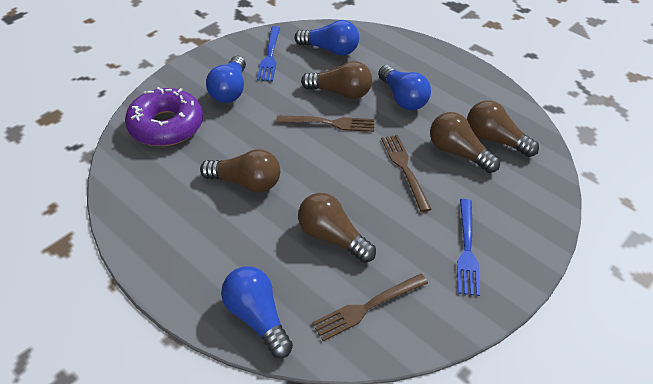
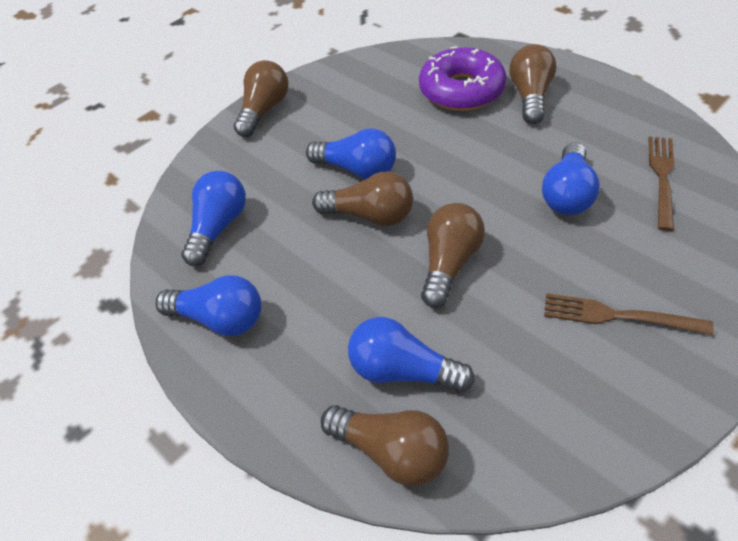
blue fork: [257,26,280,81] [457,199,480,296] = 2 -> none = 0
blue light bulb: [206,56,246,103] [221,266,293,358] [294,20,359,55] [378,65,431,110] = 4 -> [156,275,262,336] [182,171,246,266] [306,128,396,179] [348,317,475,393] [542,143,600,215] = 5
brown fork: [276,116,374,132] [312,274,428,341] [381,135,431,212] = 3 -> [544,293,714,335] [648,137,675,231] = 2

